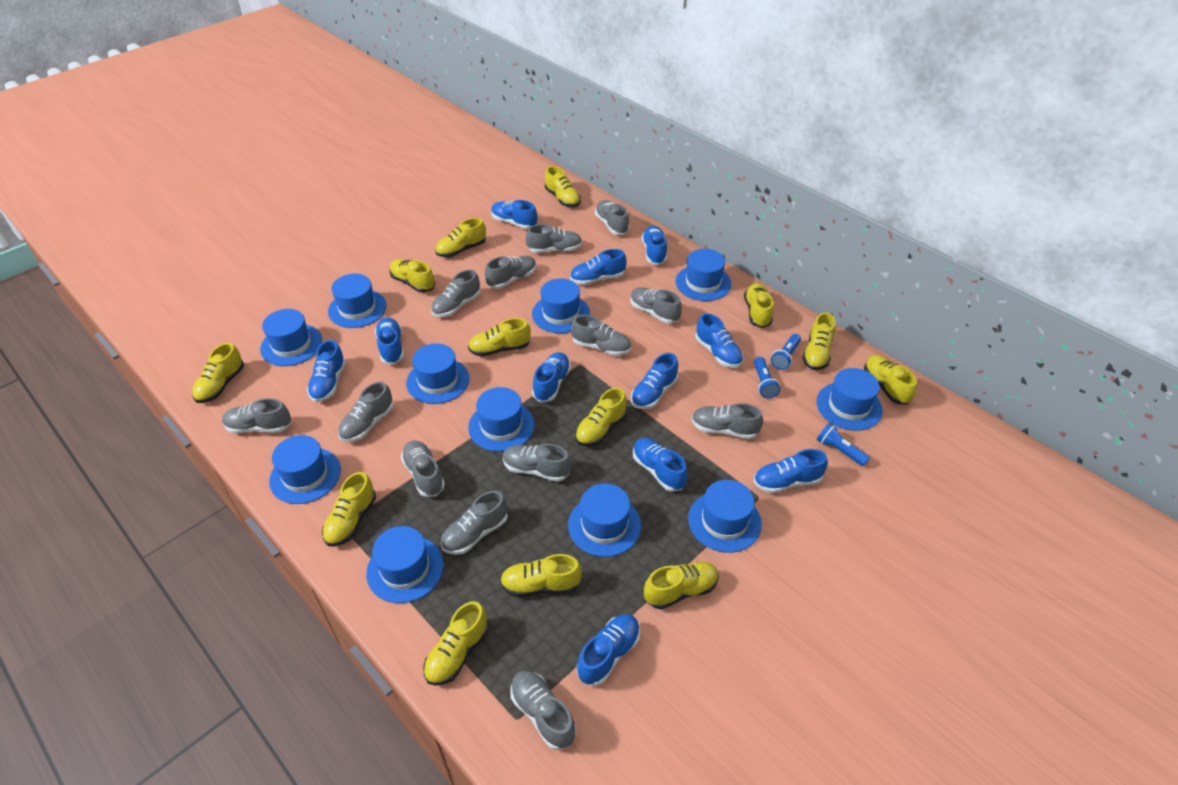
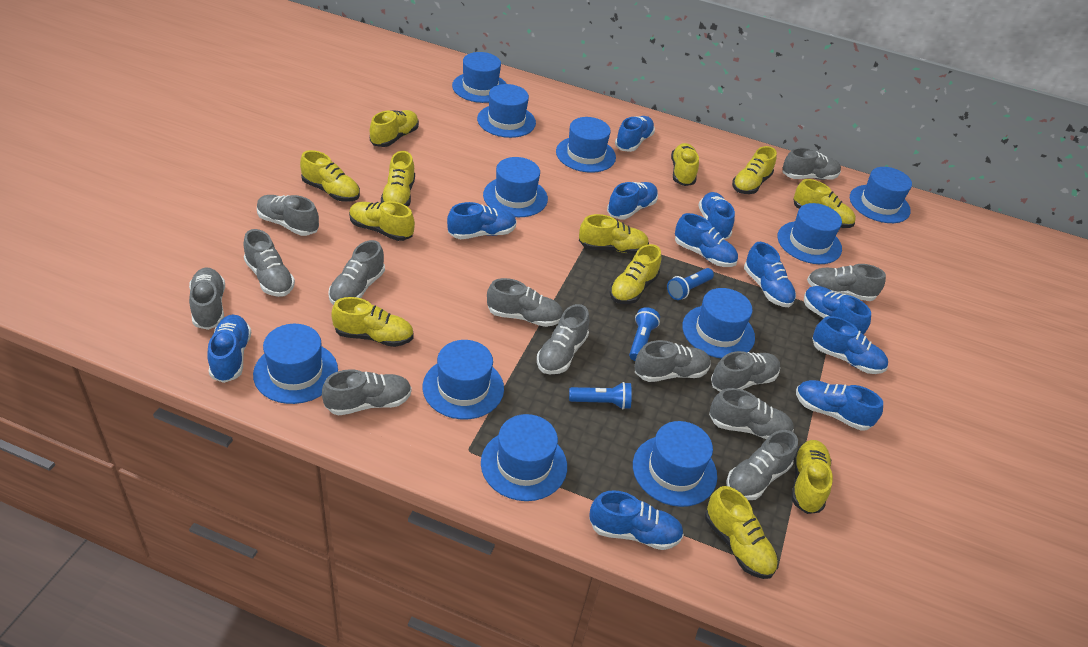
yellow shoe: [192,343,244,403] [322,472,376,546] [389,259,435,293] [423,601,488,685] [435,218,486,257] [468,318,531,357] [500,554,582,597] [545,166,581,207] [575,388,627,446] [644,562,719,609] [744,283,774,328] [802,312,835,370] [864,355,917,405] = 13 -> [300,150,360,202] [332,297,414,347] [349,201,415,241] [370,110,419,147] [381,151,415,207] [579,214,649,254] [609,244,661,304] [671,143,699,186] [705,486,778,579] [732,146,777,194] [792,440,833,514] [794,179,856,228] = 12

